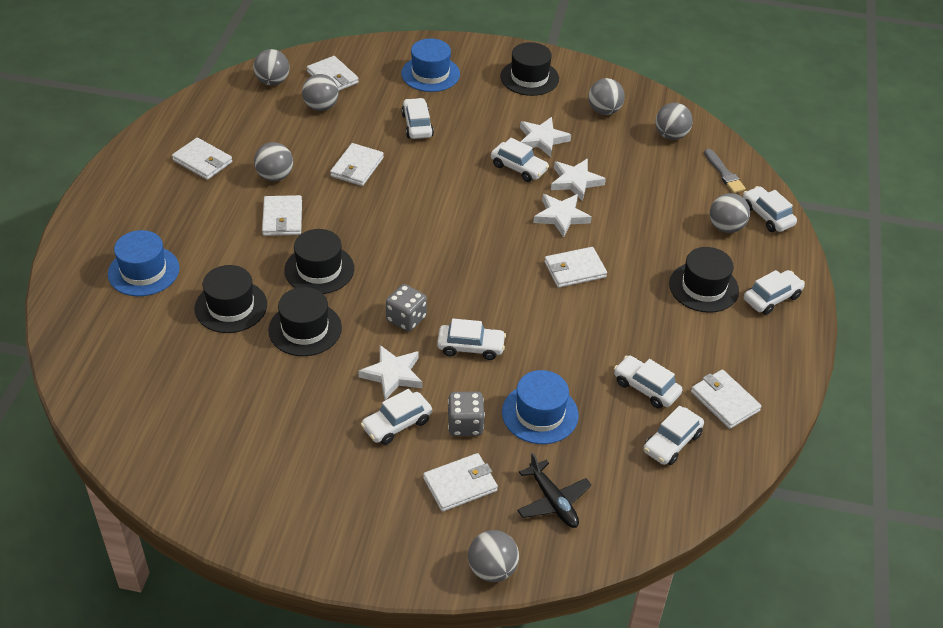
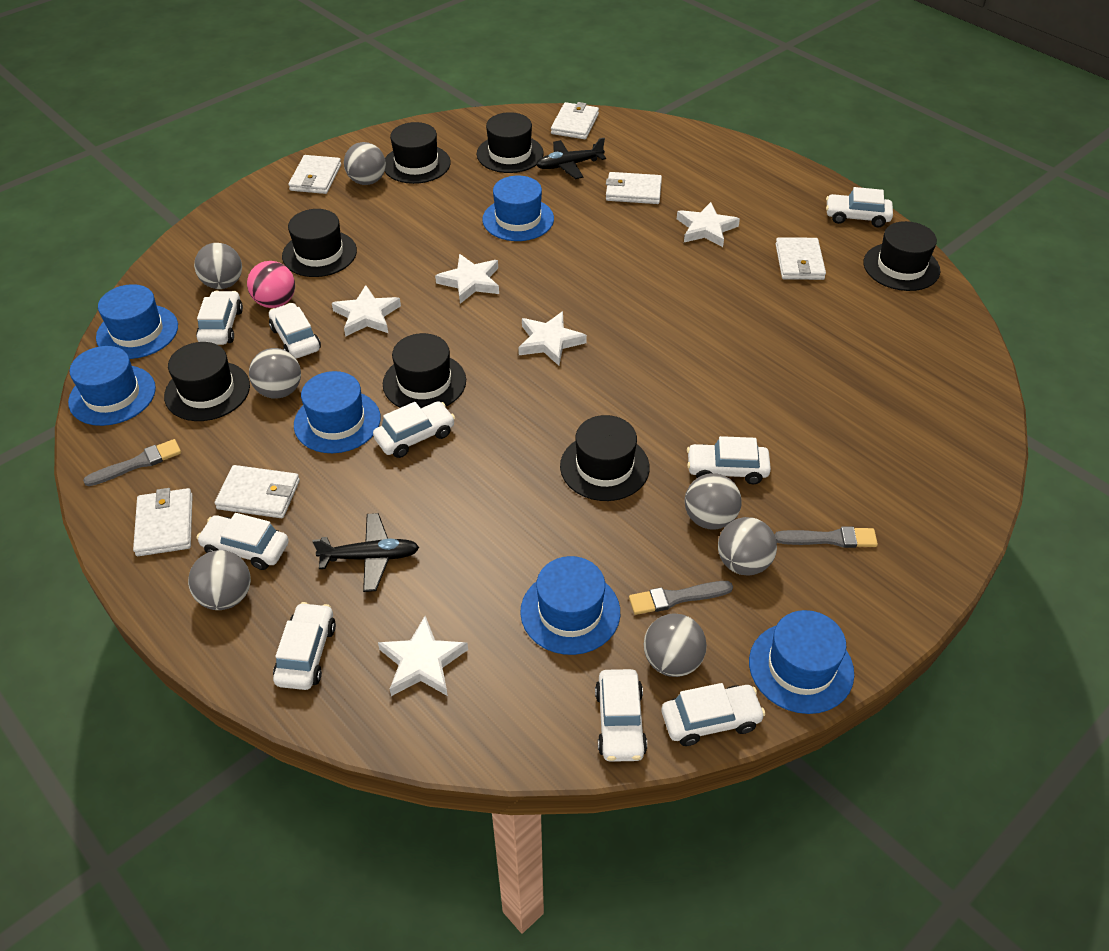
black hat: [195,265,267,333] [268,287,342,356] [284,229,354,294] [500,42,559,96] [669,247,739,313] = 5 -> [164,342,250,421] [282,209,357,277] [383,333,466,408] [385,122,451,184] [477,112,544,173] [560,415,650,501] [863,221,940,291] = 7
black plane: [517,453,592,528] = 1 -> [312,513,419,592] [536,138,606,179] = 2
blue hat: [108,230,180,296] [401,38,460,92] [502,370,579,444] = 3 -> [68,346,156,426] [96,284,178,359] [294,371,381,453] [482,176,554,241] [520,556,620,655] [749,610,854,714] = 6
grey brush: [704,149,746,193] = 1 -> [83,439,181,486] [629,581,733,615] [774,526,878,548] = 3
grey dice: [386,284,427,332] [448,391,485,436] = 2 -> none = 0
pink ball: none = 0 -> [247,261,295,308] = 1
white car: [361,389,432,445] [401,98,434,139] [437,319,506,360] [491,138,549,182] [614,355,682,409] [643,406,704,465] [743,186,797,232] [744,270,805,315] = 8 -> [196,291,243,345] [197,513,289,570] [269,303,321,359] [273,602,336,690] [373,401,455,458] [595,669,647,762] [662,683,766,746] [687,436,771,484] [826,187,893,227] = 9
white star: [358,345,422,400] [520,117,571,157] [534,194,592,237] [551,159,606,201] = 4 -> [332,285,401,337] [378,616,468,696] [435,254,499,304] [518,311,587,366] [677,202,740,247] = 5
white wallet: [172,137,232,180] [262,195,302,236] [307,56,359,91] [330,143,384,186] [423,453,498,512] [544,247,607,288] [691,369,762,429] = 7 -> [133,488,193,556] [215,465,300,518] [288,155,341,194] [551,102,599,139] [606,172,662,204] [776,237,826,280] = 6

